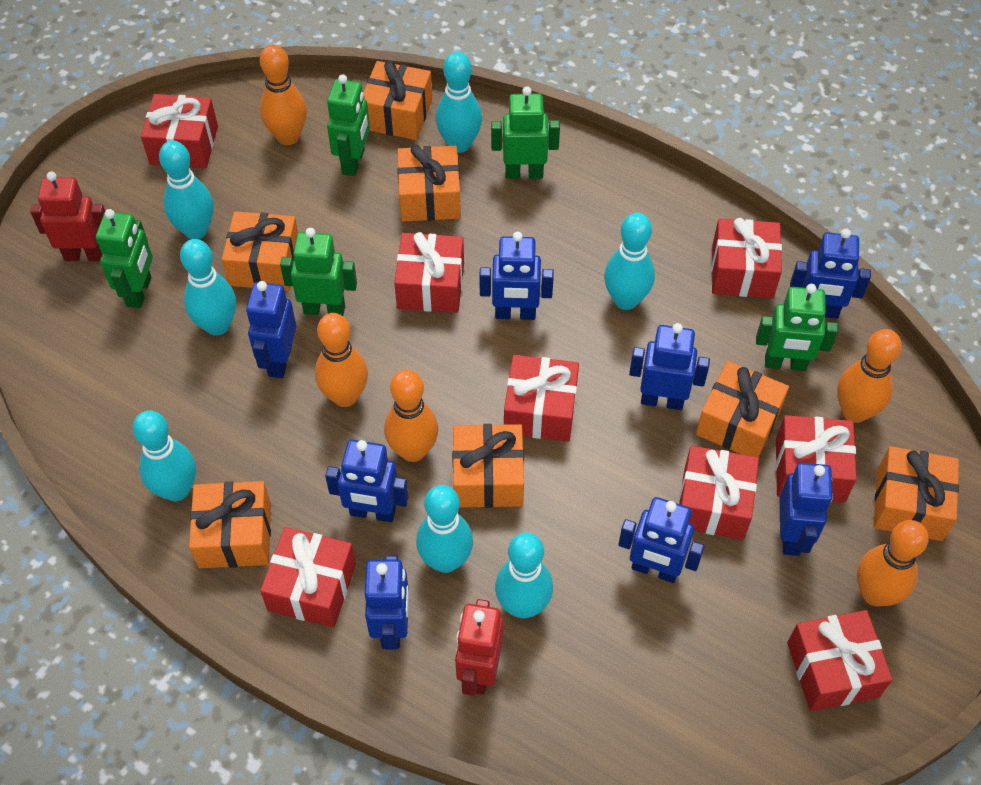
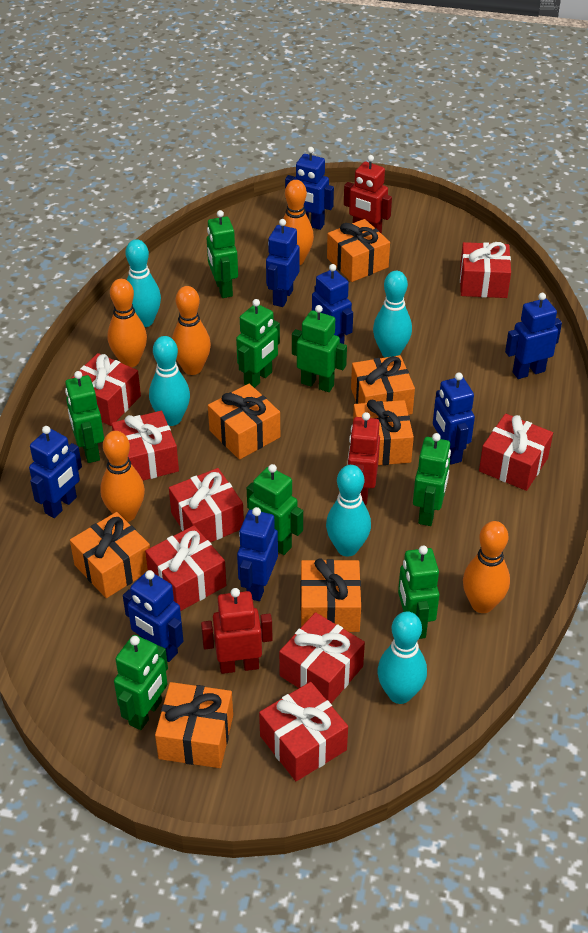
green robot: [96,209,153,308] [280,228,357,316] [327,74,370,176] [491,86,560,179] [756,284,838,371] = 5 -> [65,371,104,463] [114,635,168,730] [207,210,238,298] [236,299,280,388] [247,464,303,555] [292,305,347,392] [398,546,439,639] [413,433,451,526] = 8
red robot: [30,171,105,261] [455,599,503,696] = 2 -> [201,588,273,674] [344,155,392,234] [347,412,380,505] = 3
turquoise bowling pin: [133,410,196,501] [159,140,214,239] [180,239,236,336] [416,485,473,573] [436,52,482,153] [495,532,553,618] [604,213,655,310] = 7 -> [125,239,161,327] [149,336,190,426] [326,465,371,557] [373,271,412,358] [377,611,427,704] = 5

